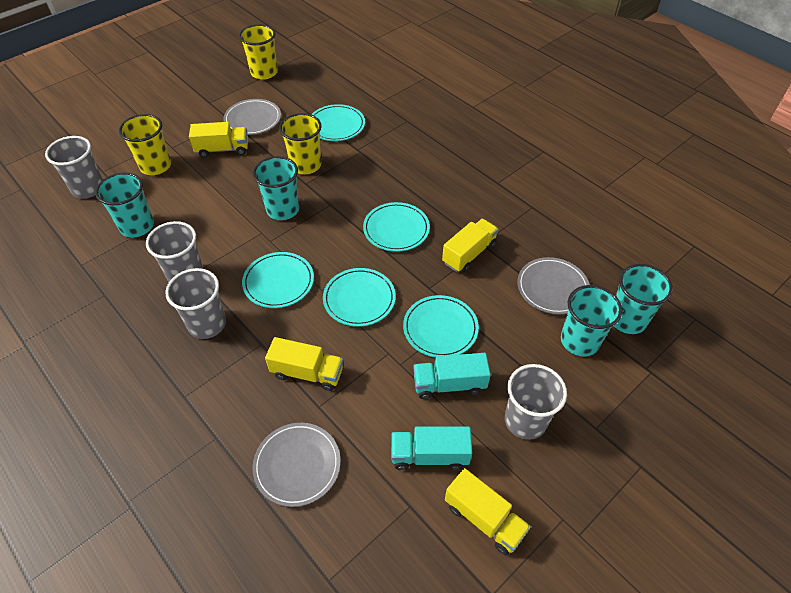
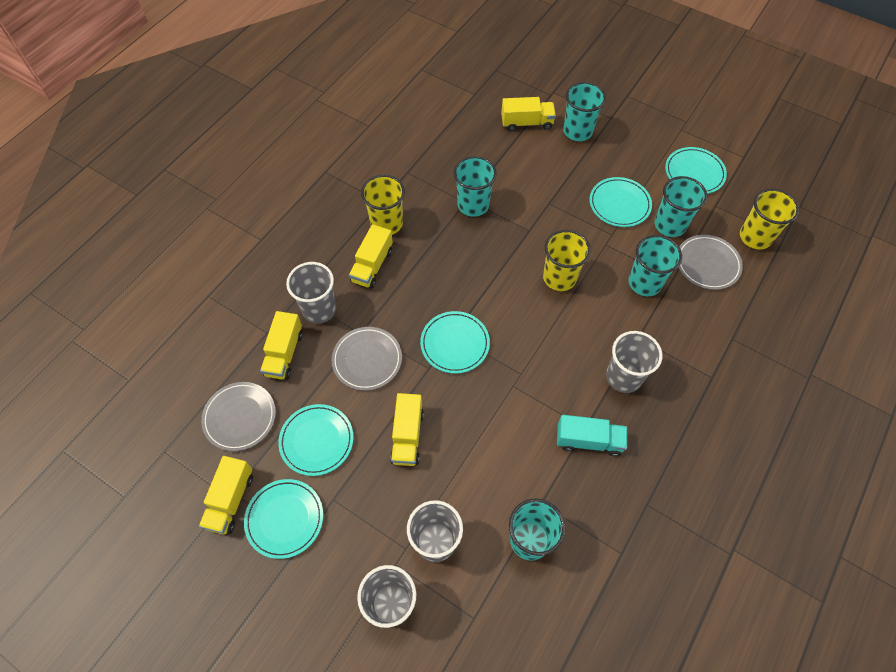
turquoise cup: [95,172,154,238] [253,156,300,220] [561,285,622,357] [613,264,673,334] = 4 -> [454,156,497,217] [509,498,565,561] [563,82,606,141] [629,235,682,296] [654,176,707,237] = 5
turquoise truck: [391,426,472,470] [413,353,491,399] = 2 -> [557,415,627,457] = 1
yellow truck: [189,122,248,158] [265,337,343,391] [442,219,499,272] [445,468,531,555] = 4 -> [199,456,253,535] [260,311,303,380] [349,224,393,288] [390,393,424,466] [501,97,556,131] = 5

